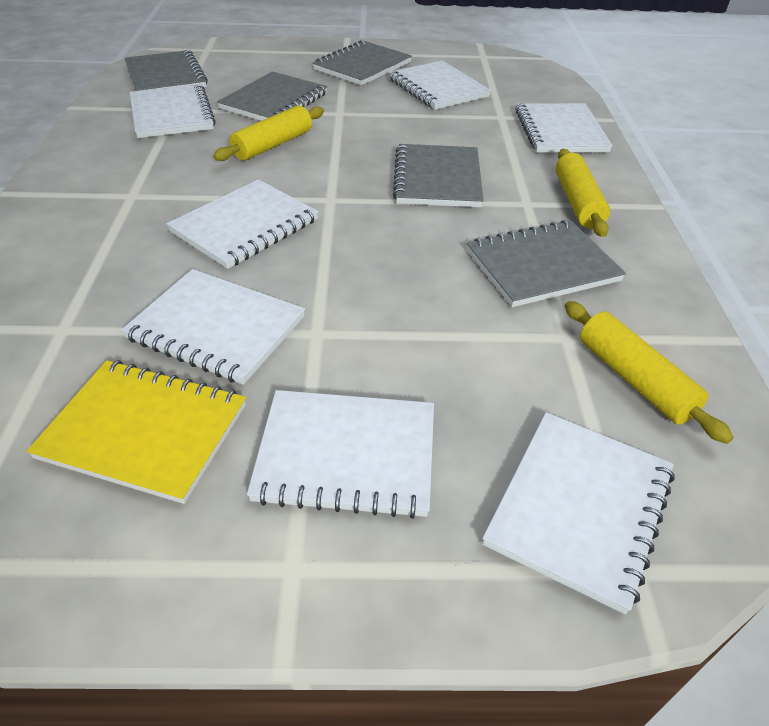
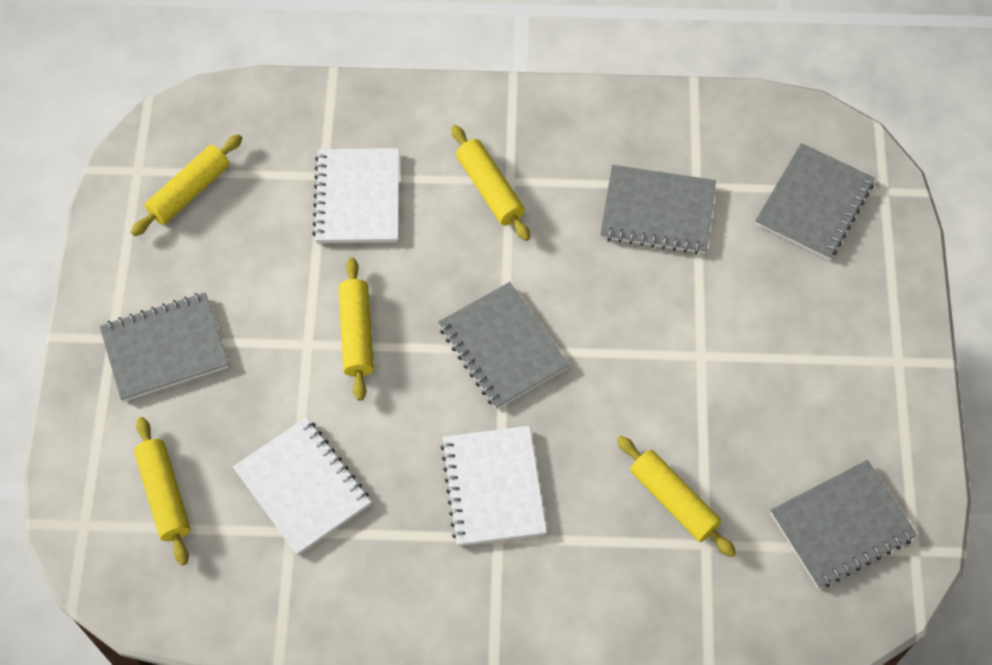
white notebook: [121,269,305,385] [130,84,216,138] [166,179,319,269] [247,390,434,519] [389,61,491,110] [482,412,675,614] [515,103,613,153] = 7 -> [233,417,371,555] [312,148,399,243] [440,426,547,546] = 3
yellow notebook: [27,360,246,504] = 1 -> none = 0
yellow rolling pin: [213,106,324,161] [555,149,610,237] [565,301,733,444] = 3 -> [131,134,242,236] [134,417,190,565] [339,257,374,401] [451,125,530,241] [617,436,736,557] = 5

